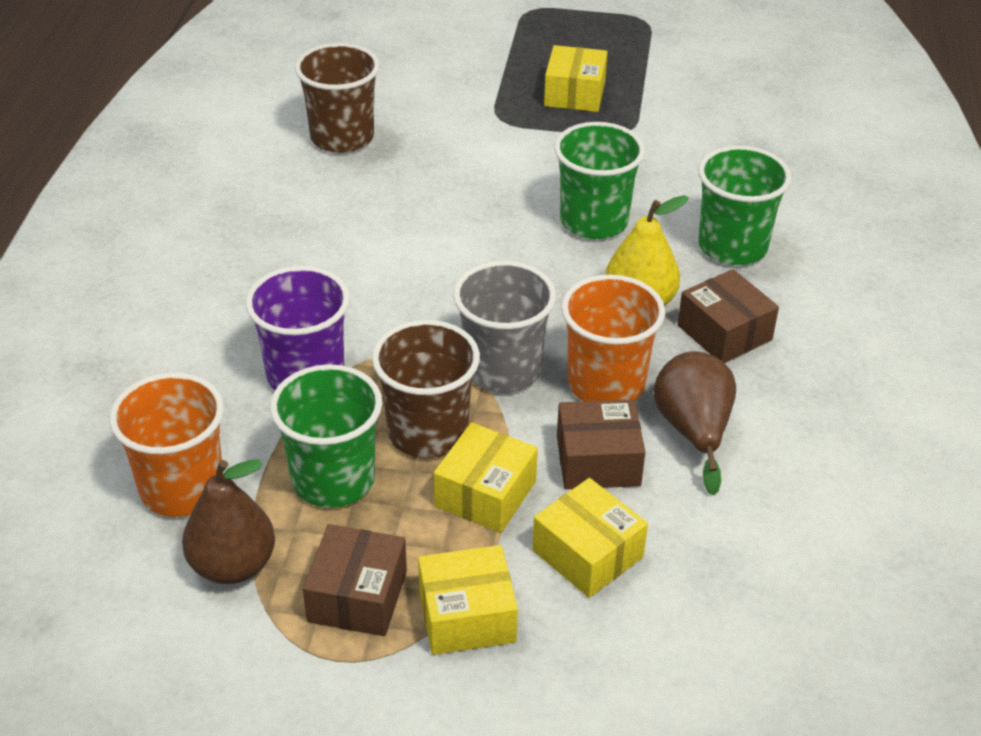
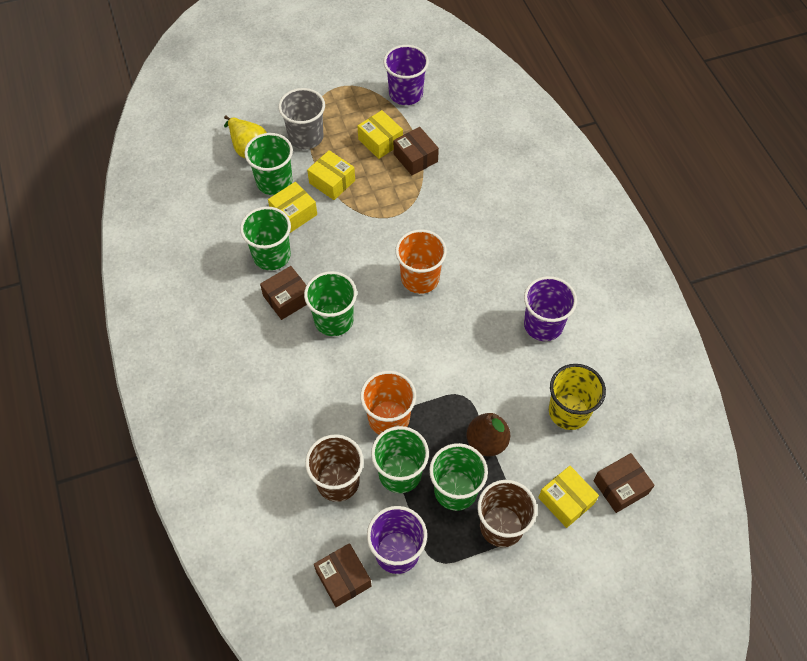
brown box: [303,524,407,636] [557,399,645,489] [677,269,779,363] = 3 -> [260,266,307,320] [314,543,371,607] [393,127,439,175] [594,453,655,513] = 4
brown pear: [182,460,275,584] [654,351,736,496] = 2 -> [467,413,510,456] = 1
green cup: [270,364,382,508] [554,122,645,239] [698,146,792,265] = 3 -> [240,207,291,270] [244,133,293,195] [304,271,357,336] [371,426,429,493] [429,443,488,511] = 5
purple cup: [246,266,350,390] = 1 -> [367,506,427,574] [384,45,429,105] [524,276,577,341] = 3
yellow cup: none = 0 -> [549,364,606,430] = 1

